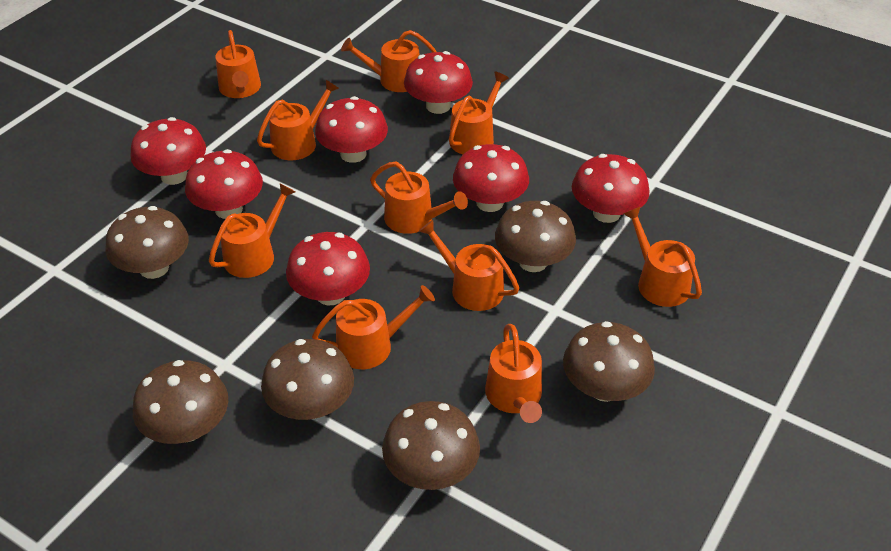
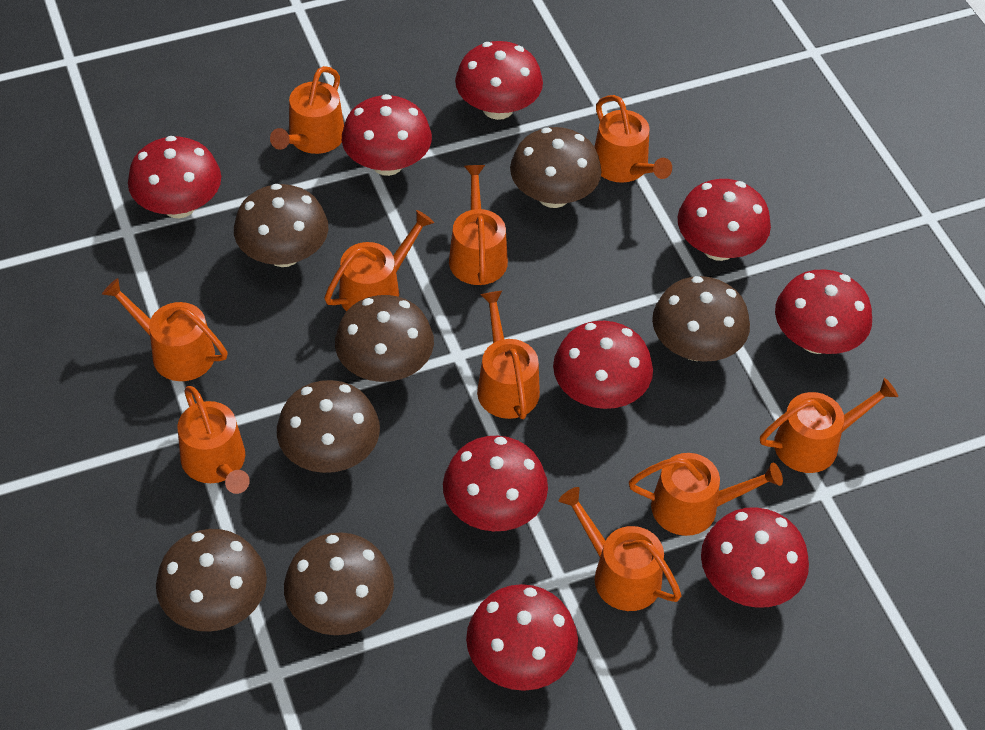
brown mushroom: [106,206,189,279] [133,360,228,444] [261,339,354,420] [382,401,480,490] [495,201,576,272] [563,321,655,402] = 6 -> [156,529,267,632] [234,184,328,267] [277,380,380,473] [284,532,394,635] [335,295,434,382] [510,127,602,208] [652,276,750,362] = 7
red mushroom: [130,117,206,185] [185,149,263,219] [286,232,370,305] [315,96,388,163] [404,51,473,114] [453,144,529,212] [572,154,649,223] = 7 -> [128,136,221,218] [342,94,432,176] [443,436,548,531] [455,41,543,120] [466,584,578,691] [553,321,653,409] [678,179,771,261] [701,507,809,608] [775,269,872,354] = 9

